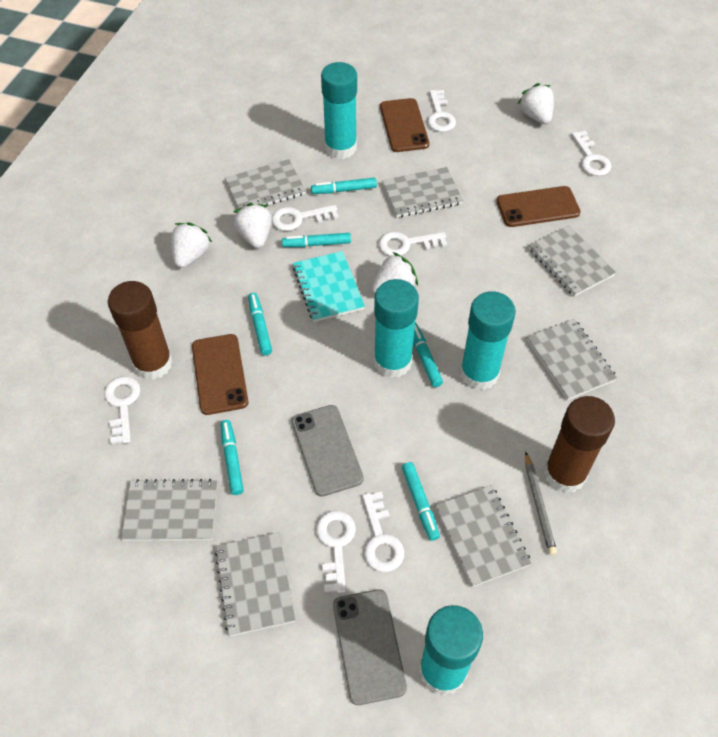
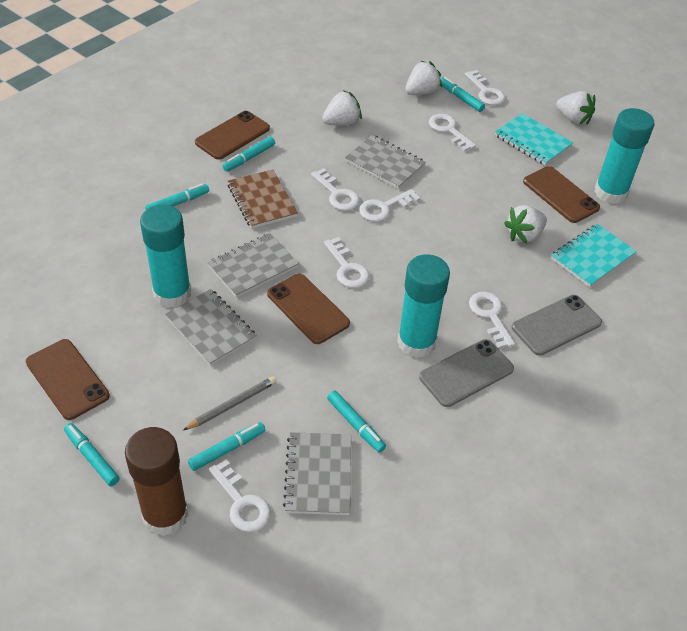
brown glue stick: [108,281,173,380] [544,396,615,493] = 2 -> [125,427,188,536] = 1
brown notebook: none = 0 -> [228,169,298,229] = 1
brown phone: [192,334,249,415] [380,98,429,152] [496,186,581,227] = 3 -> [26,339,110,420] [195,111,270,160] [267,274,350,344] [523,166,600,223] = 4
grey notebook: [121,479,218,541] [214,533,296,636] [225,159,306,208] [382,167,463,217] [435,485,531,587] [527,319,617,400] [529,225,616,297] = 7 -> [165,289,257,366] [208,233,299,298] [283,432,351,515] [345,135,426,189] = 4
turquoise glue stick: [321,62,357,159] [374,279,419,378] [419,605,483,696] [460,291,516,390] = 4 -> [140,204,191,308] [397,254,450,358] [594,108,654,204] = 3
turquoise notebook: [293,251,365,322] = 1 -> [495,113,573,166] [551,224,637,287] = 2

